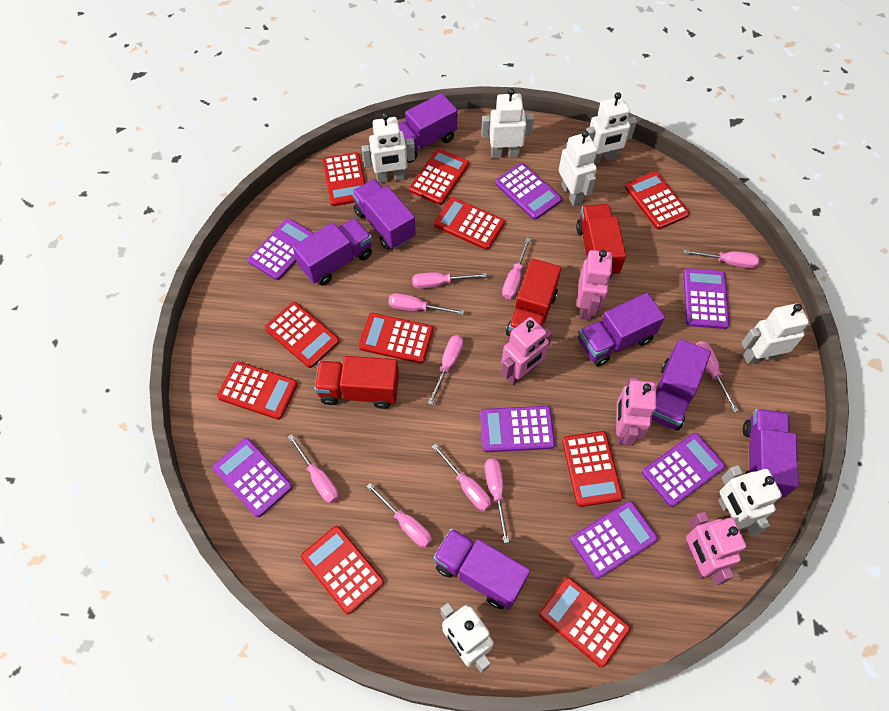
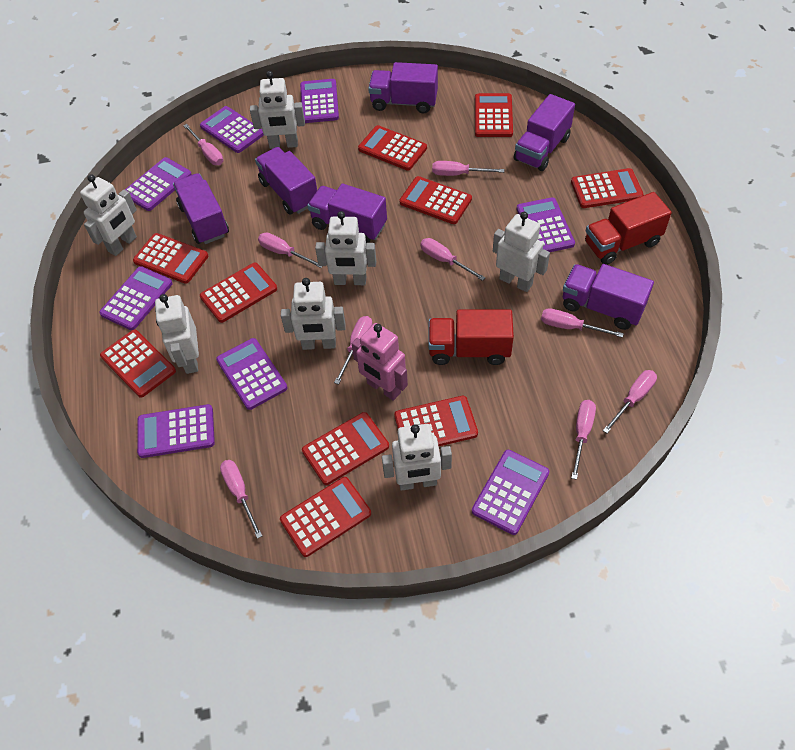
pink robot: [501,317,553,385] [577,250,613,320] [616,378,656,446] [686,511,746,585] = 4 -> [352,323,408,401] = 1
pink screwdriver: [288,434,339,503] [366,483,432,548] [388,293,464,315] [412,272,487,289] [428,335,463,405] [432,443,492,511] [485,458,509,543] [502,238,531,299] [683,250,759,268] [695,341,739,412] = 10 -> [183,124,223,165] [220,460,262,539] [258,232,322,268] [334,316,373,384] [420,238,486,281] [432,161,504,176] [541,308,624,338] [571,400,596,480] [603,370,657,433] = 9
purple calculator: [212,438,292,517] [248,218,313,280] [480,406,555,452] [495,163,562,220] [570,501,658,579] [642,433,725,507] [683,268,730,329] = 7 -> [99,266,173,330] [125,157,192,211] [137,404,215,458] [200,106,264,153] [216,338,288,410] [300,79,339,123] [472,450,549,535] [517,197,575,252] = 8
purple truck: [293,218,372,286] [352,179,416,249] [399,93,458,163] [433,528,530,610] [578,293,665,366] [651,339,711,431] [743,409,799,498] = 7 -> [173,173,229,244] [255,147,317,214] [307,184,387,243] [368,62,438,113] [514,94,575,171] [563,264,654,330] = 6
red truck: [314,356,399,409] [506,258,561,336] [576,204,626,276] = 3 -> [428,309,514,365] [585,192,672,265] = 2

